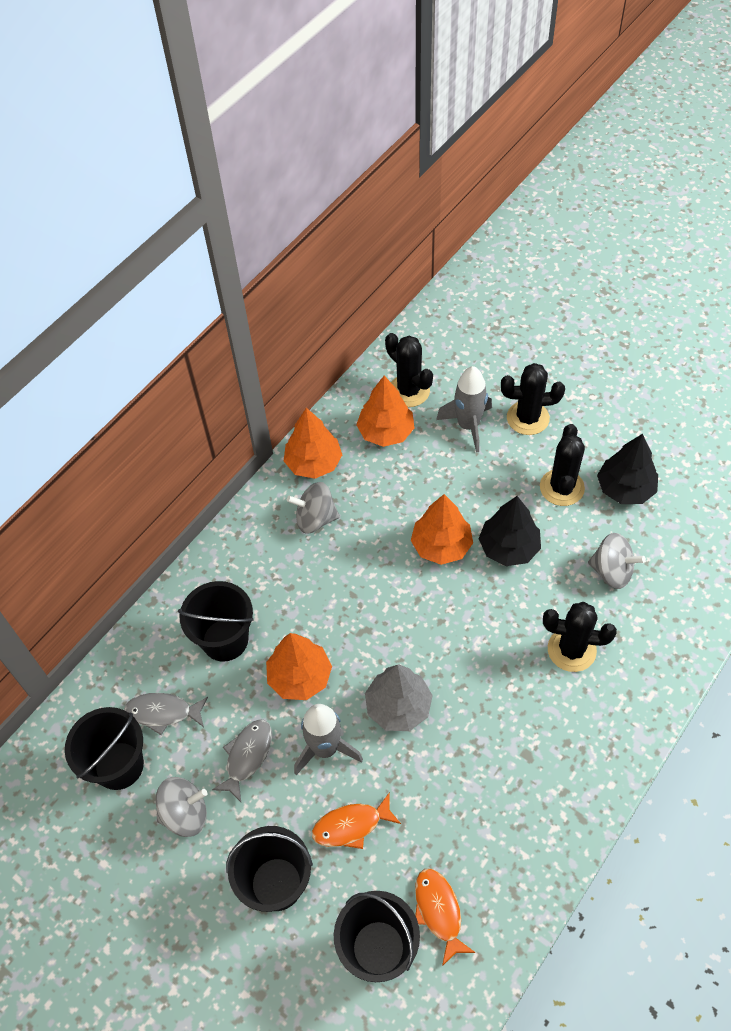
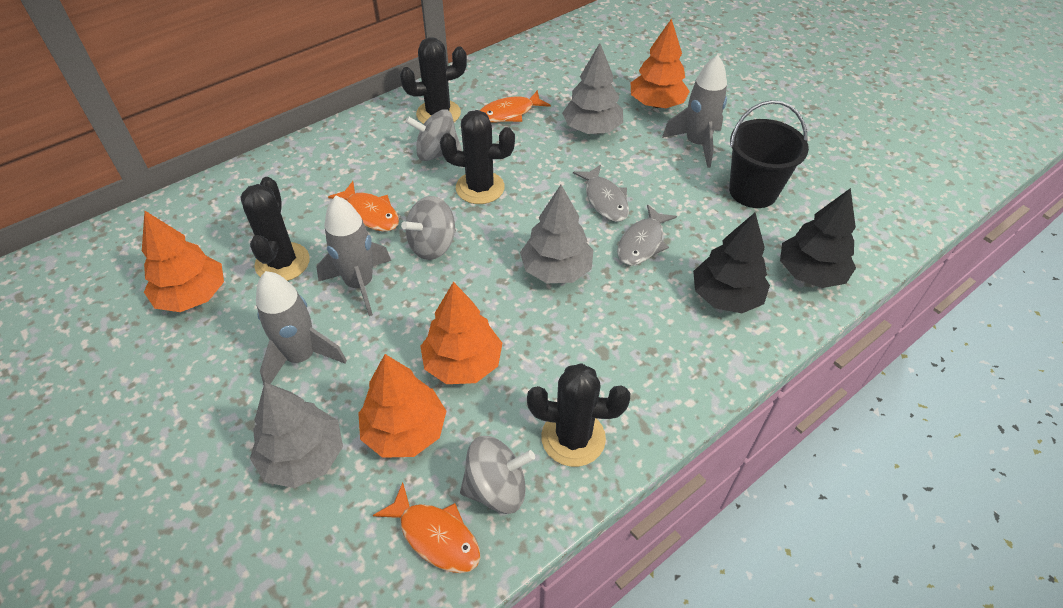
black bucket: [65,707,144,790] [178,581,254,662] [226,826,313,912] [334,891,420,982] = 4 -> [729,100,809,208] = 1
grey rocket: [294,704,363,775] [436,366,492,453] = 2 -> [256,271,347,385] [317,196,391,316] [662,55,727,168] = 3
grey tree: [365,664,433,731] = 1 -> [250,382,343,488] [520,185,593,283] [562,43,623,134] = 3
orange fish: [312,792,401,849] [415,868,476,966] = 2 -> [328,181,399,231] [373,482,480,573] [480,90,551,123] = 3

